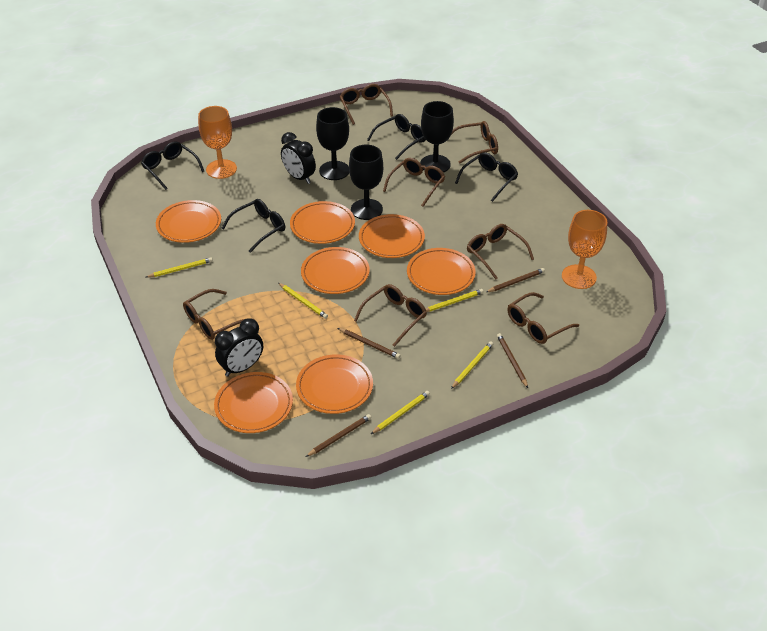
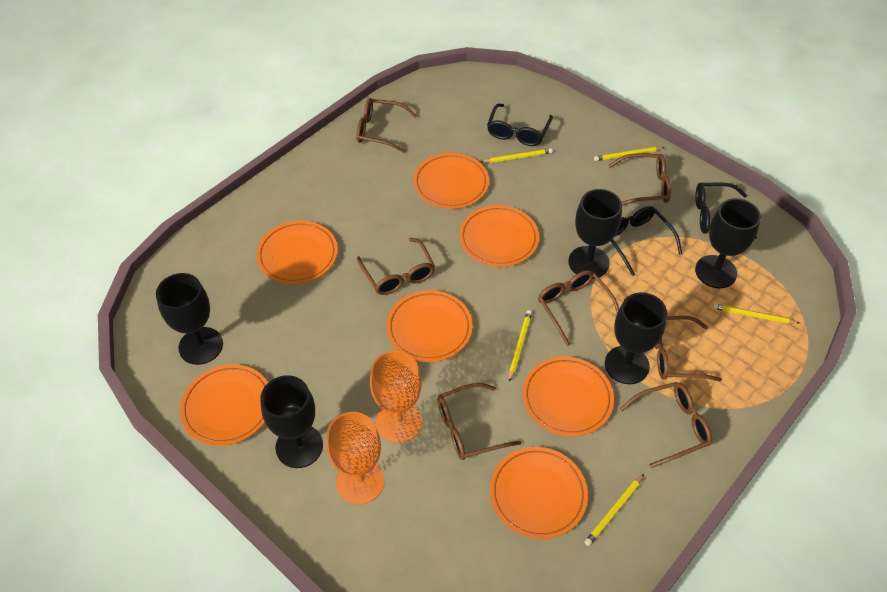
black clock: [215,318,263,377] [281,132,316,184] = 2 -> none = 0
black glasses: [141,141,204,190] [222,199,285,253] [367,114,426,160] [455,152,518,202] = 4 -> [487,104,553,146] [611,206,682,276] [695,183,757,239] = 3
black goblet: [316,107,349,180] [349,145,383,220] [420,101,454,173] = 3 -> [156,273,223,365] [260,375,323,468] [568,189,622,279] [605,292,667,384] [695,198,761,288] = 5
brown pencil: [306,414,372,457] [338,328,401,359] [486,268,545,292] [497,333,528,388] = 4 -> none = 0

